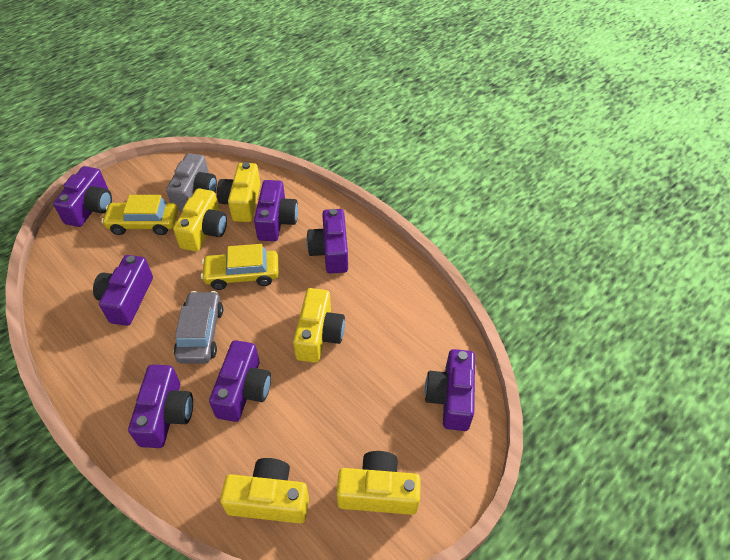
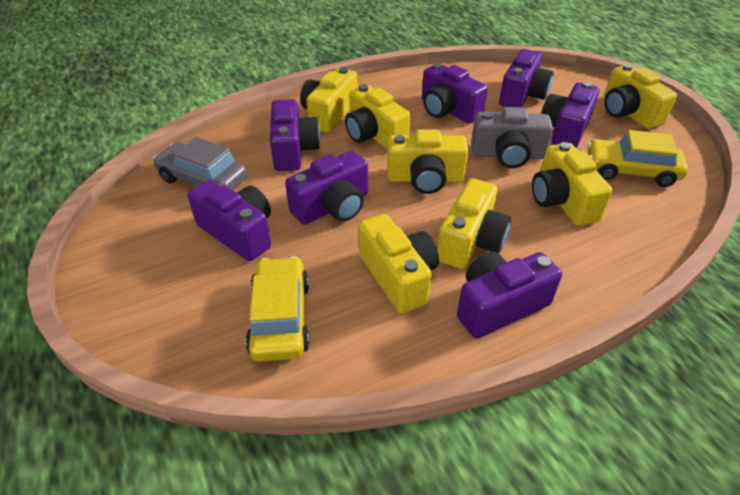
yellow camera: [173,188,227,252] [217,162,261,222] [220,458,309,523] [293,288,345,363] [336,451,421,515] = 5 -> [300,67,357,133] [345,84,410,149] [359,214,439,314] [387,129,469,194] [437,178,511,269] [532,142,613,226] [603,64,677,129] = 7

